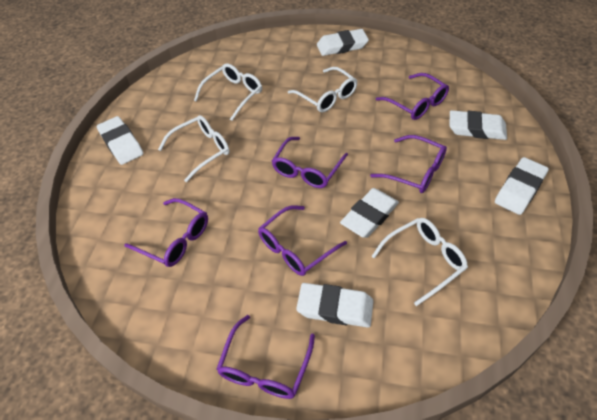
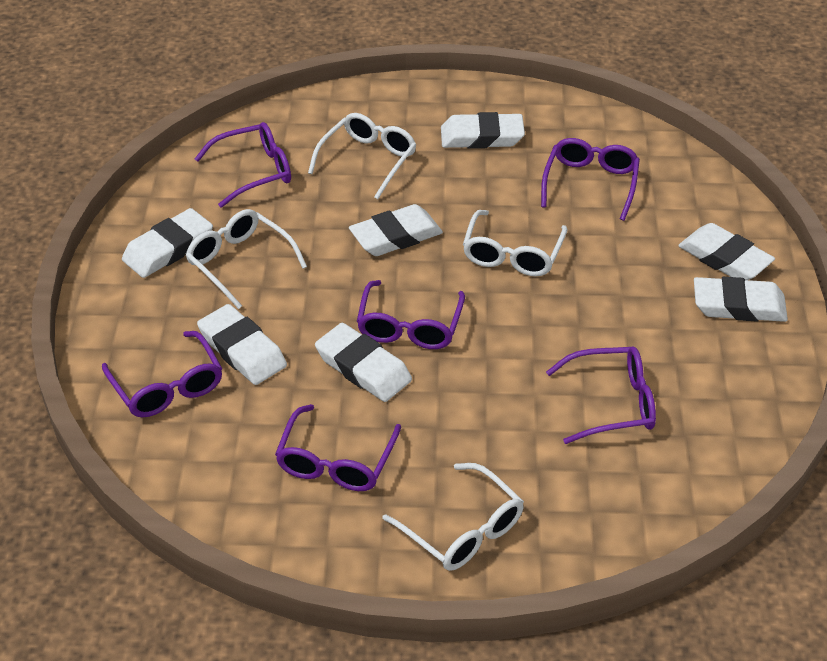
white eraser: [97,116,143,165] [296,283,373,328] [317,29,369,56] [340,188,399,238] [450,110,507,140] [495,157,549,215] = 6 -> [122,208,213,278] [197,304,287,385] [315,323,412,402] [349,204,443,256] [441,112,525,149] [678,223,775,280] [694,277,788,322] = 7

